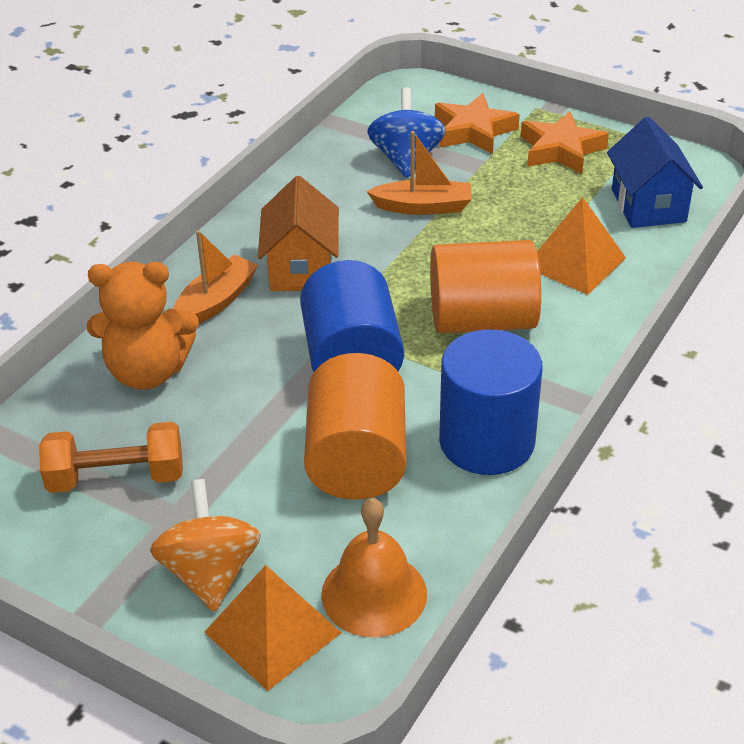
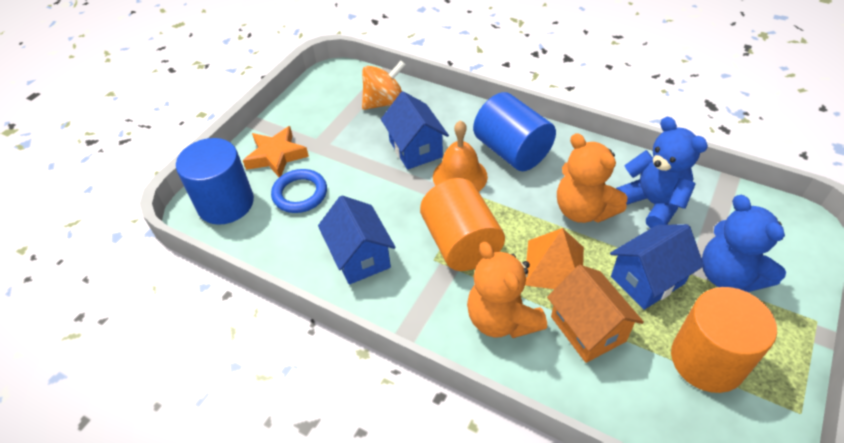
blue house: [607,116,703,228] = 1 -> [318,195,396,285] [381,91,449,170] [610,224,704,310] = 3
blue ring: none = 0 -> [271,169,327,213] = 1
blue spinning top: [367,87,446,178] = 1 -> none = 0
blue teddy bear: none = 0 -> [616,117,708,229] [702,195,786,292] = 2
orange boat: [173,230,258,324] [366,131,472,215] = 2 -> none = 0
orange dumbbell: [39,422,183,493] = 1 -> none = 0
orange pyramid: [204,565,341,691] [537,197,626,295] = 2 -> [525,228,584,289] = 1
orange star: [435,93,520,154] [521,111,609,174] = 2 -> [243,126,309,177] = 1
orange teddy bear: [87,262,199,390] = 1 -> [467,242,547,338] [557,133,627,223] = 2

